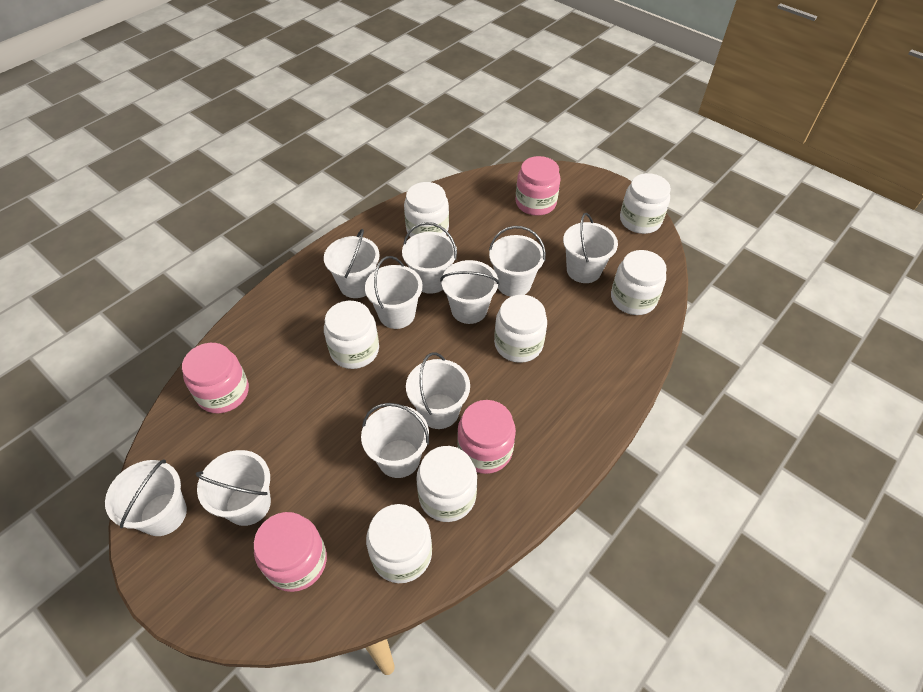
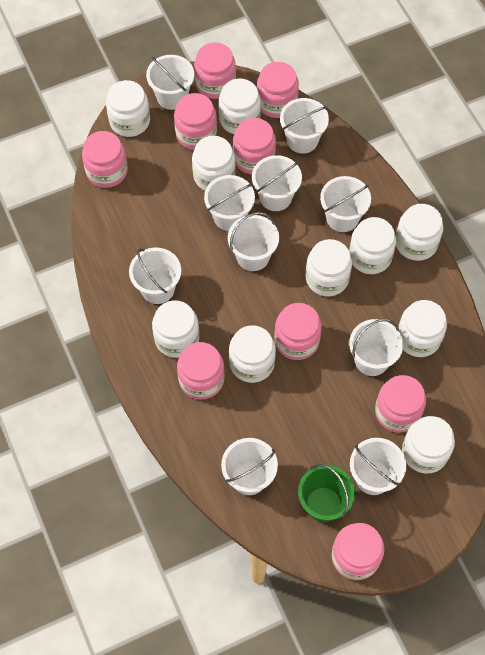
green bucket: none = 0 -> [298,464,355,522] = 1
pink jar: [182,343,249,414] [254,512,327,592] [457,400,516,474] [516,156,561,216] = 4 -> [82,131,128,188] [174,93,217,150] [177,342,225,399] [194,43,236,99] [233,118,276,174] [257,62,299,118] [274,303,322,360] [332,523,385,580] [375,375,426,433] = 9
white jar: [324,301,379,369] [366,504,432,583] [404,182,449,237] [416,446,477,522] [494,295,547,363] [611,250,667,315] [620,173,671,234] = 7 -> [106,80,150,137] [152,300,199,358] [192,136,236,190] [219,78,261,134] [229,325,276,383] [306,239,352,296] [349,217,396,274] [396,204,443,261] [398,300,447,357] [402,416,455,474] = 10

